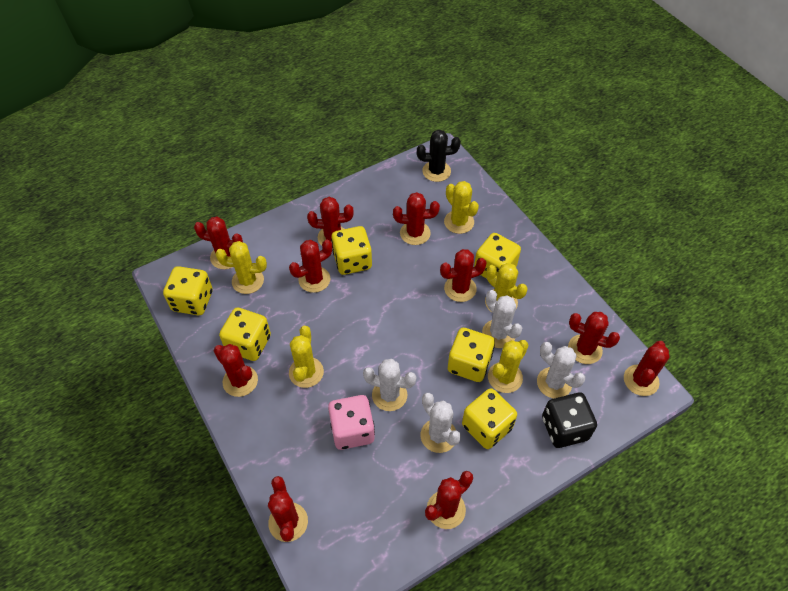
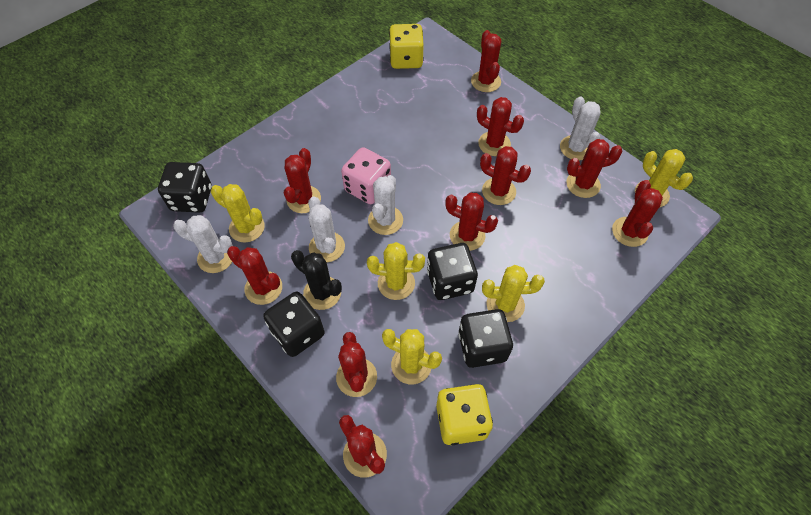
black dice: [542,393,597,448] = 1 -> [158,162,212,213] [263,292,325,357] [427,243,478,300] [458,309,513,368] = 4
yellow dice: [163,266,213,315] [219,308,271,361] [331,226,372,275] [448,328,495,382] [462,388,517,449] [474,233,521,279] = 6 -> [389,24,424,69] [436,384,493,445] = 2

